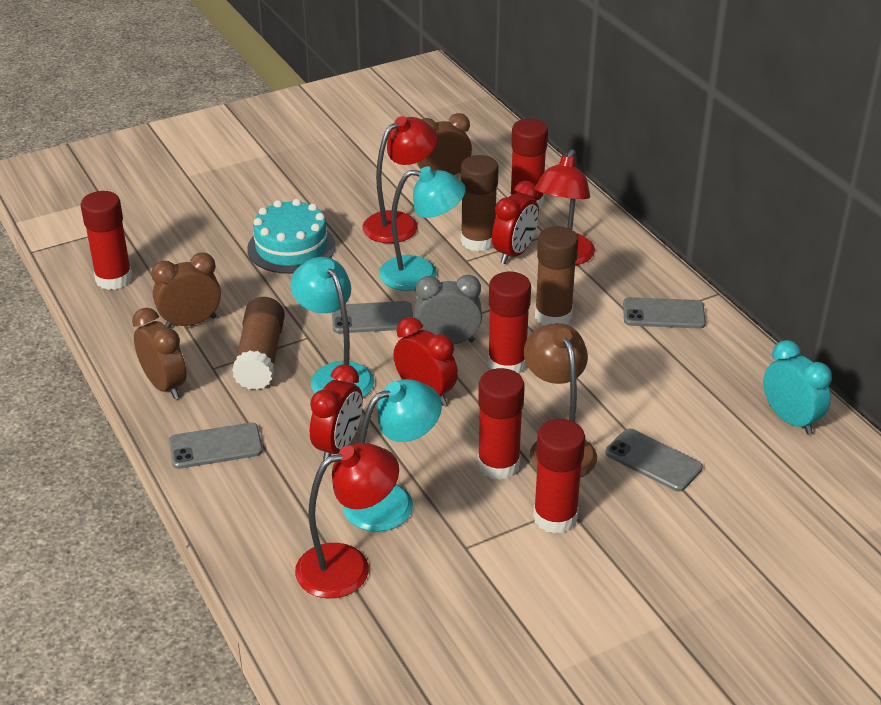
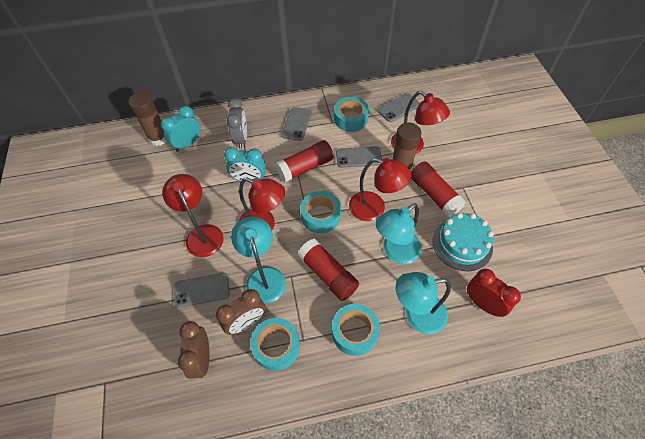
brown clock: [132,308,187,399] [151,252,221,328] [417,113,472,175] = 3 -> [178,321,210,379] [216,289,266,335] = 2
brown glue stick: [232,297,285,390] [461,155,499,252] [535,226,578,326] = 3 -> [129,92,167,146] [393,122,421,171] = 2
brown lamp: [524,323,597,478] = 1 -> none = 0
red clock: [310,364,363,461] [393,317,458,406] [492,181,539,264] = 3 -> [467,269,521,317] = 1
red glue stick: [81,191,132,290] [477,368,525,480] [488,272,531,374] [510,119,548,208] [533,419,585,534] = 5 -> [275,140,334,182] [298,239,359,301] [411,162,466,217] = 3
red lamp: [295,443,399,598] [362,116,438,243] [535,149,595,265] = 3 -> [162,174,224,257] [239,177,285,230] [349,158,412,221] [391,91,450,154] = 4
turquoise clock: [763,340,832,435] = 1 -> [161,106,200,152] [224,147,266,183] = 2
turquoise tape: none = 0 -> [250,318,300,371] [300,191,341,233] [332,304,380,356] [334,97,369,132] = 4

